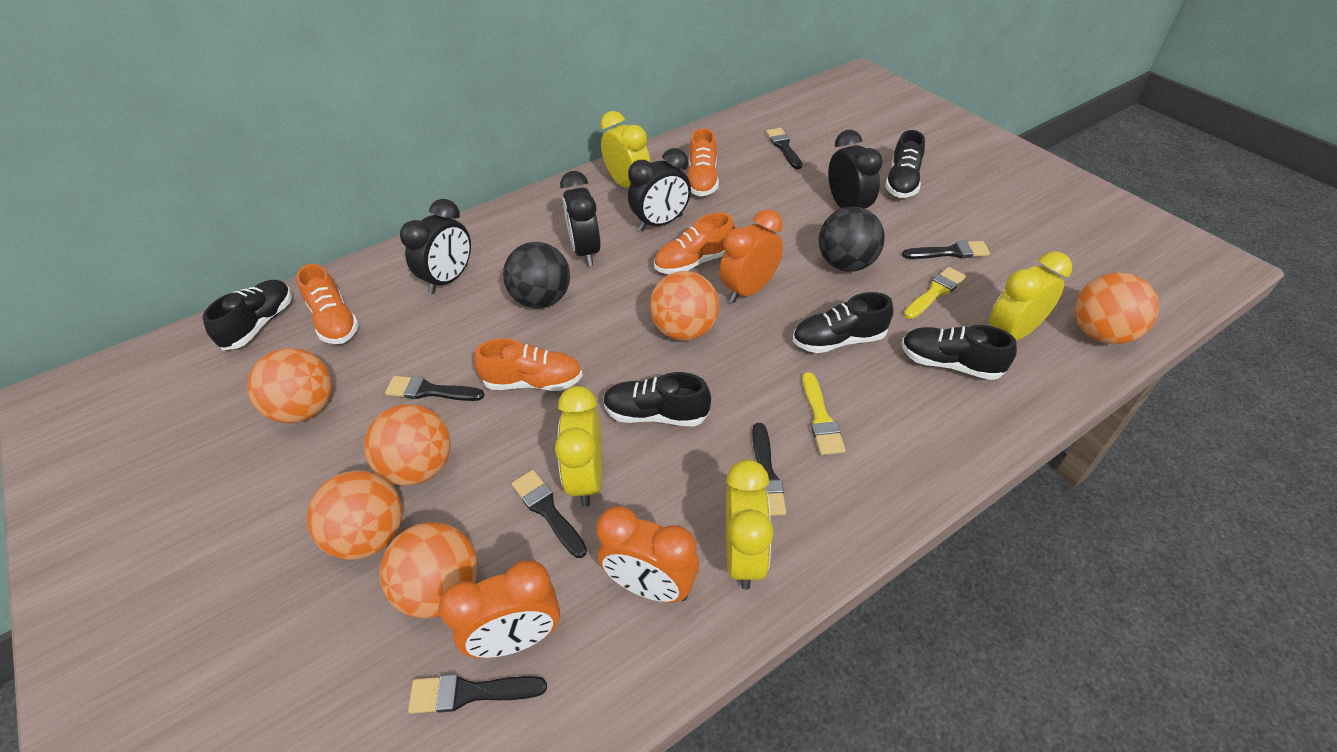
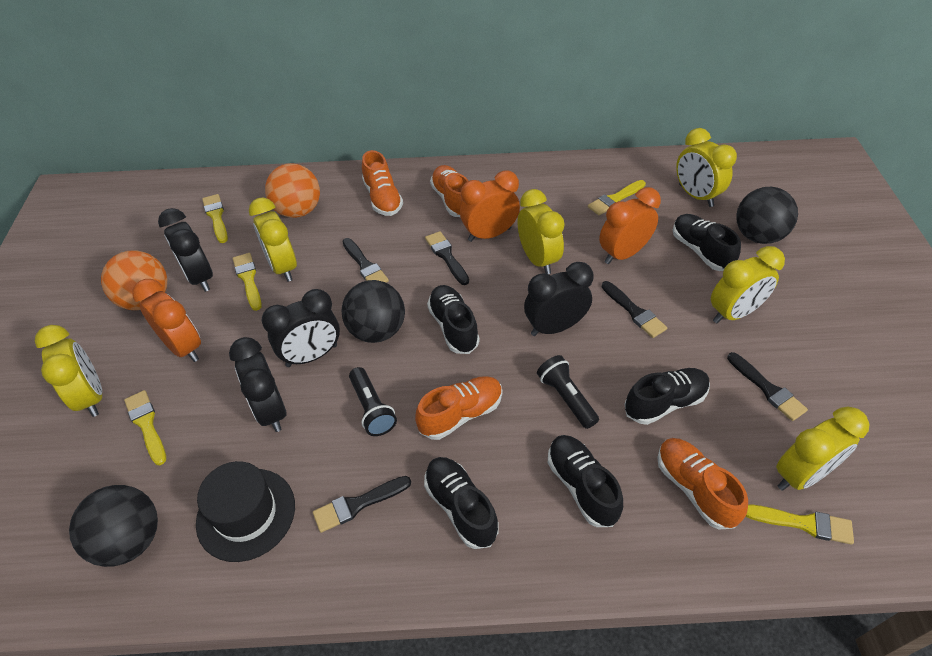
black ball: [503,242,570,308] [819,206,885,272] = 2 -> [69,485,158,567] [342,280,405,343] [736,187,798,244] = 3
black brush: [385,376,484,401] [408,674,547,714] [512,470,587,558] [752,423,786,516] [766,128,802,169] [902,241,990,259] = 6 -> [313,476,411,533] [342,238,389,283] [425,231,469,285] [602,281,667,338] [727,352,808,421] = 5
black flashlight: none = 0 -> [349,367,397,436] [537,355,599,429] = 2
black hat: none = 0 -> [196,461,295,562] = 1
orange ball: [247,348,332,423] [307,471,402,560] [364,404,451,486] [380,522,478,618] [650,271,719,341] [1075,272,1159,344] = 6 -> [101,251,167,310] [265,163,320,218] = 2
yellow brush: [802,372,846,455] [904,267,966,319] = 2 -> [124,390,166,465] [202,194,228,243] [233,253,262,311] [588,180,646,215] [745,504,854,545] = 5
yellow clock: [555,386,603,507] [600,111,651,188] [726,459,774,590] [989,251,1072,341] = 4 -> [35,325,102,417] [249,197,297,282] [518,189,565,274] [676,128,737,207] [711,246,785,323] [776,407,870,491] = 6

